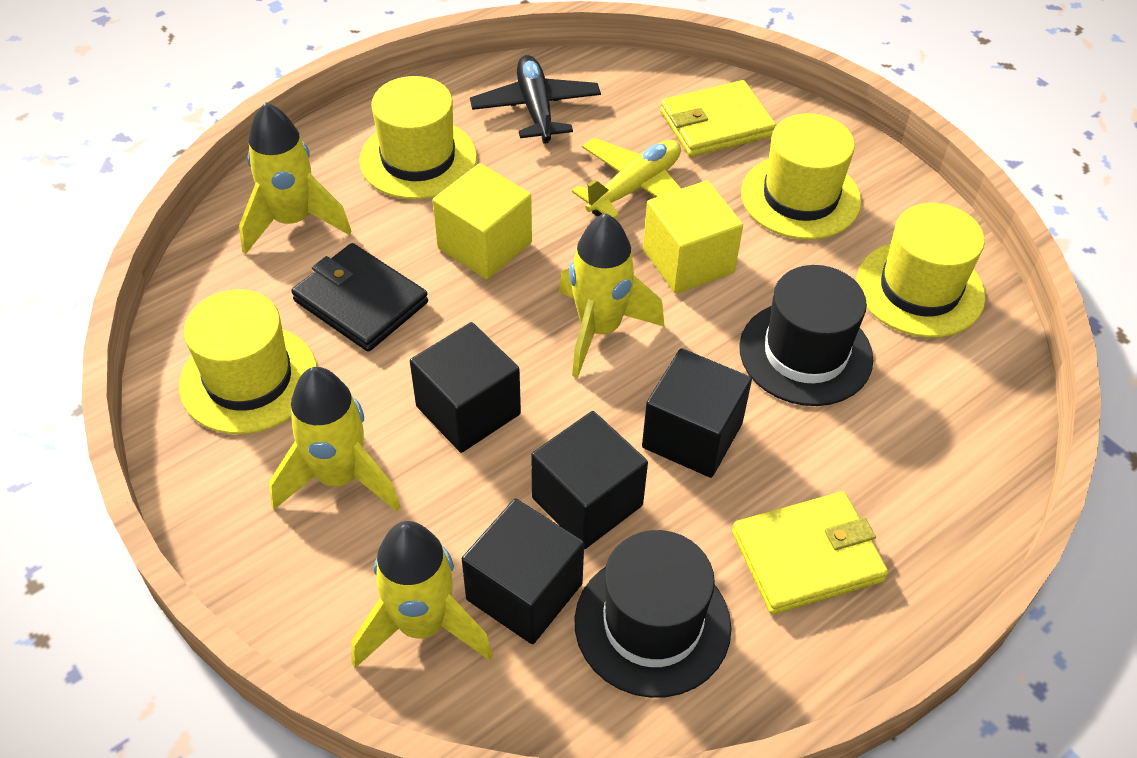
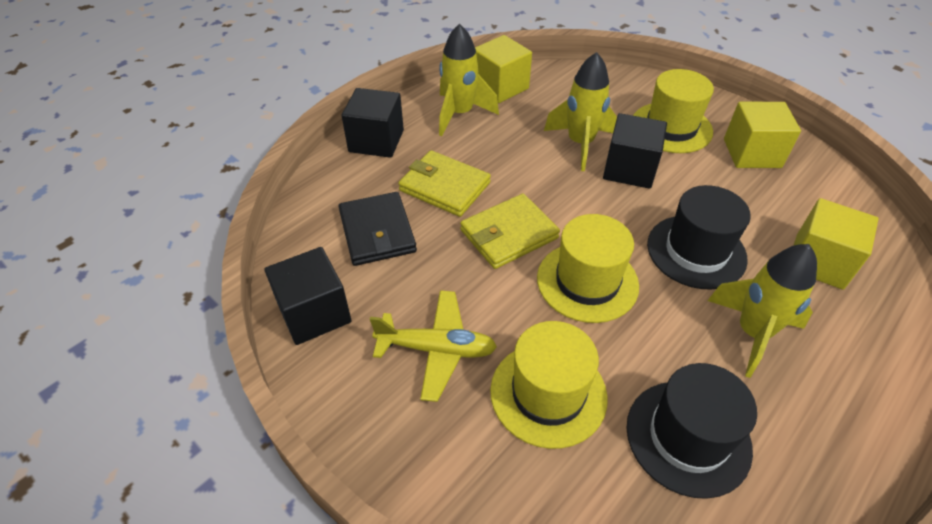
black cube: [410,322,521,453] [462,499,584,644] [531,411,648,549] [642,348,752,478] = 4 -> [264,247,352,345] [342,88,404,158] [603,113,667,189] = 3
black plane: [470,55,601,144] = 1 -> none = 0
yellow cube: [432,163,532,279] [643,180,743,294] = 2 -> [475,35,532,103] [724,102,801,168] [793,198,879,290] = 3
yellow hat: [179,289,317,434] [359,76,477,199] [741,113,861,240] [856,203,985,338] = 4 -> [490,321,608,449] [537,214,639,323] [633,69,714,153] = 3
yellow rocket: [239,103,352,254] [269,367,400,512] [351,521,493,668] [559,214,664,378] = 4 -> [439,23,499,136] [544,52,617,171] [707,244,817,378] = 3

